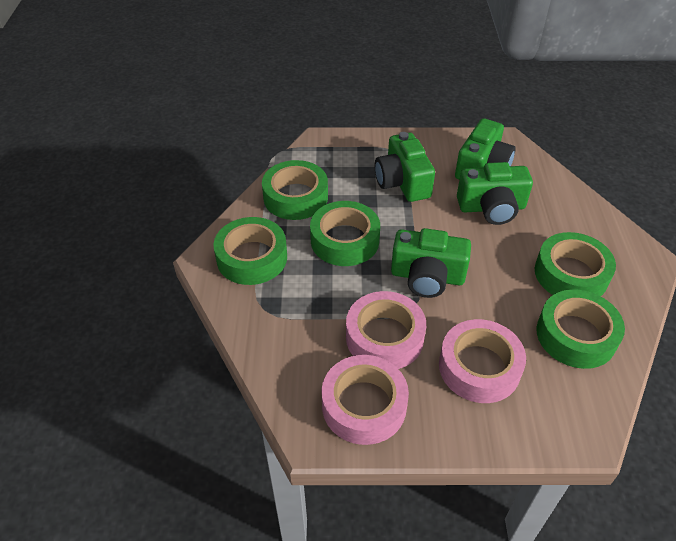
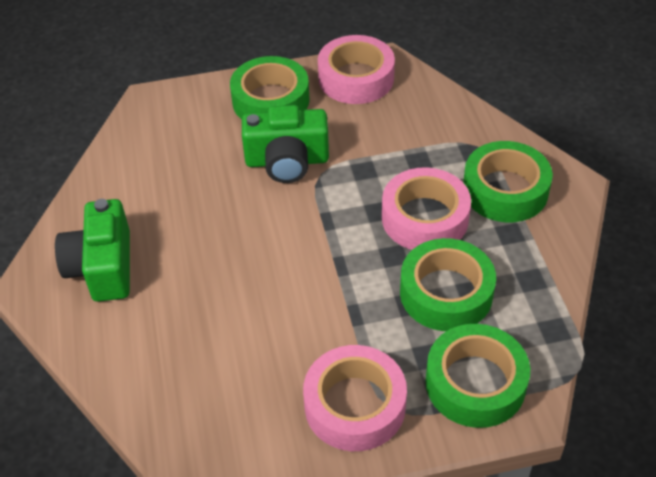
green camera: [375,132,435,202] [391,228,471,298] [455,118,516,180] [457,162,533,225] = 4 -> [55,199,130,302] [242,105,329,183] = 2
green tape: [213,217,287,285] [262,160,328,220] [310,201,380,266] [535,232,616,296] [536,289,625,369] = 5 -> [230,56,310,119] [400,238,496,331] [425,324,530,428] [463,141,553,222] = 4

